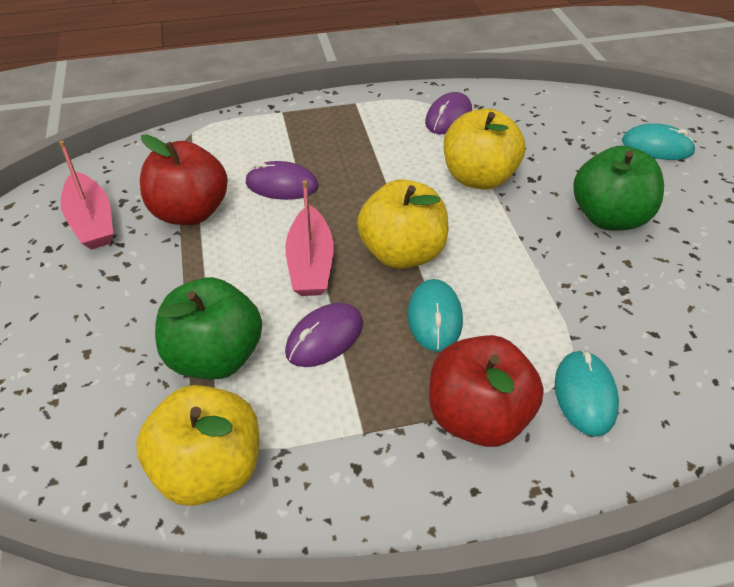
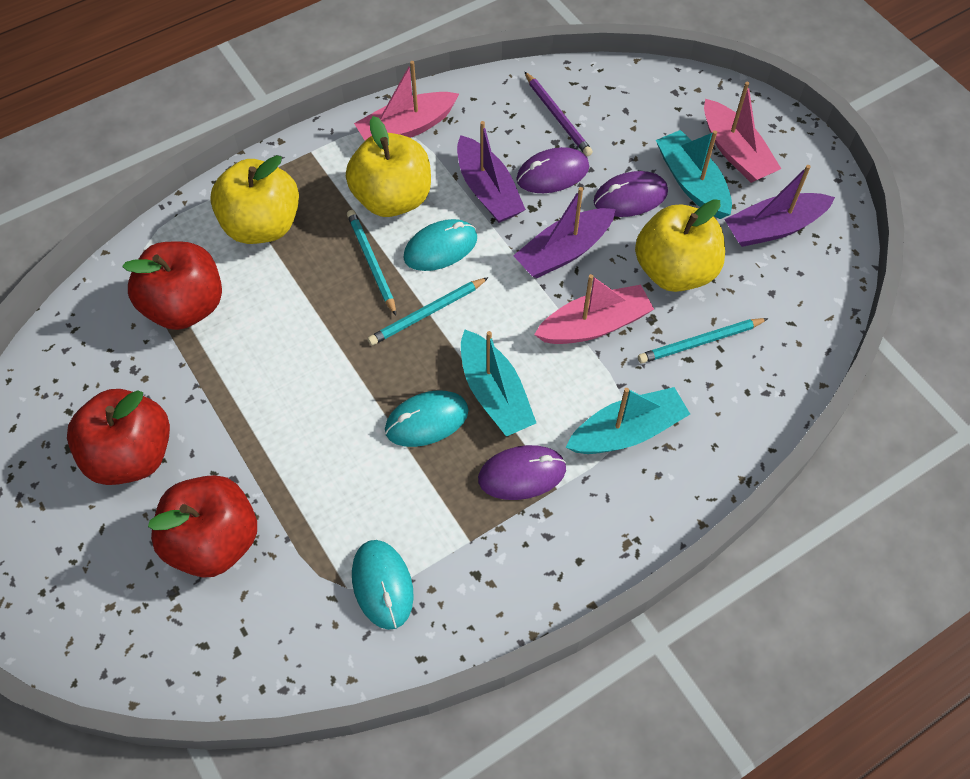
green apple: [155,277,262,379] [573,145,664,230] = 2 -> none = 0
pink boat: [59,141,113,250] [285,180,334,296] = 2 -> [354,61,459,141] [534,274,654,344] [704,82,781,183] = 3
purple boat: none = 0 -> [457,121,526,223] [513,187,616,278] [724,165,835,247] = 3
purple pencil: none = 0 -> [524,71,593,156] = 1
red apple: [140,135,228,225] [429,335,544,447] = 2 -> [67,389,170,485] [122,241,222,330] [148,475,257,578] = 3
turquoise boat: none = 0 -> [461,330,536,437] [565,387,690,454] [656,130,732,219] = 3
turquoise pencil: none = 0 -> [347,210,396,316] [368,277,489,345] [638,318,768,363] = 3

